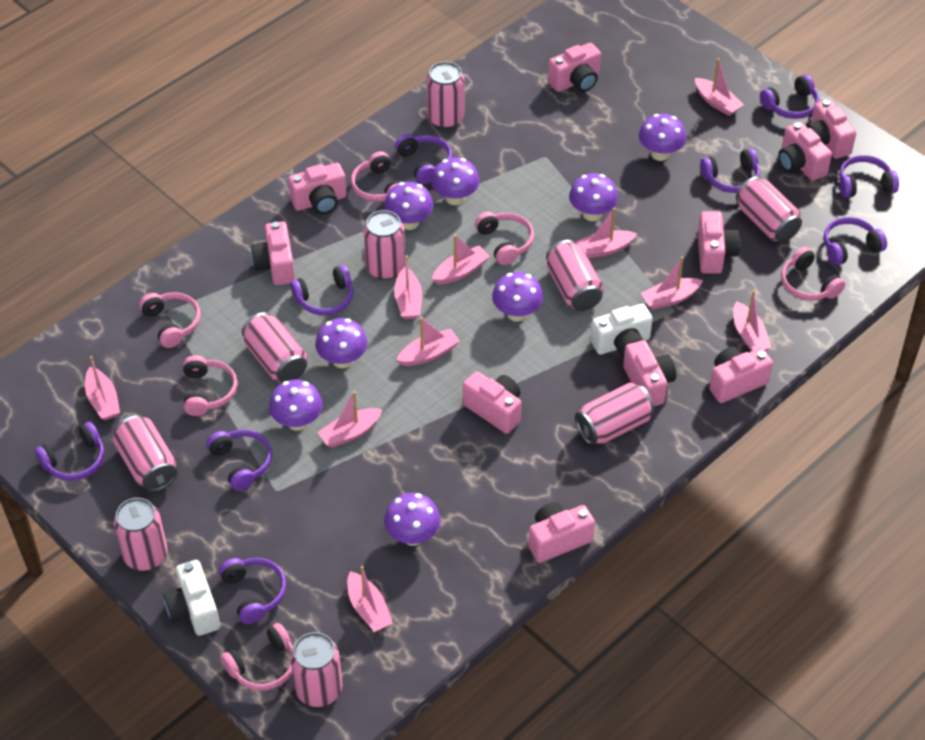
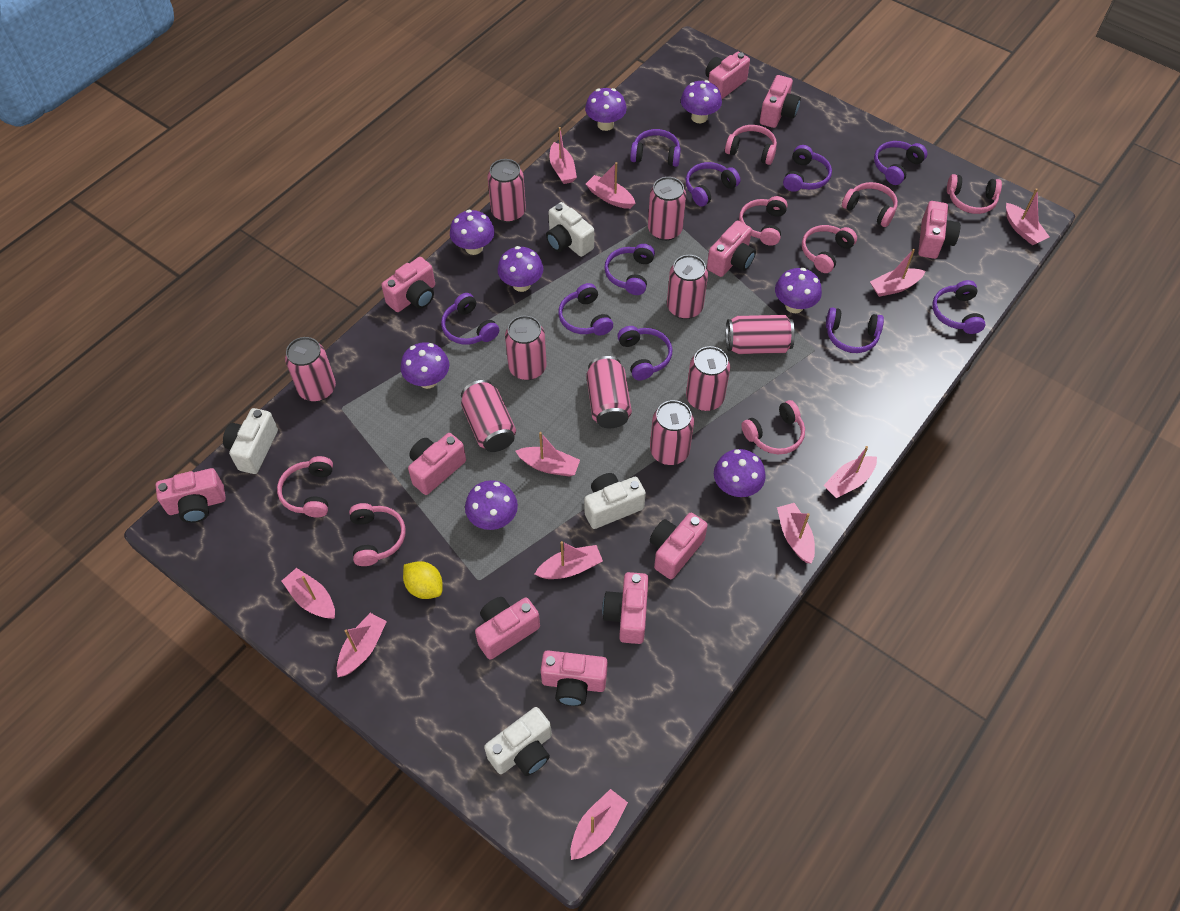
pink boat: [85,356,120,420] [318,391,382,448] [347,566,393,632] [394,255,422,319] [397,317,460,366] [432,234,490,284] [576,207,637,258] [641,257,703,310] [695,58,744,116] [733,290,772,351] = 10 -> [282,568,335,619] [337,613,387,677] [516,432,580,477] [535,541,603,579] [550,127,577,184] [571,789,628,860] [586,162,636,209] [777,503,815,563] [823,446,877,498] [870,249,925,297] [1006,188,1050,245] = 11
pink camera: [251,221,295,285] [288,163,347,214] [463,371,521,434] [528,502,595,563] [548,43,601,92] [623,340,676,406] [697,211,740,274] [709,347,773,403] [778,121,832,181] [806,99,856,159] = 10 -> [156,468,226,523] [381,257,435,312] [408,433,466,495] [475,597,540,660] [541,650,607,706] [602,572,649,644] [650,513,708,579] [705,52,750,99] [707,221,756,277] [760,75,801,128] [918,201,961,259] = 11
pink can: [113,415,177,492] [114,498,168,571] [242,312,307,383] [290,632,342,707] [363,210,406,280] [426,62,464,129] [546,240,604,311] [575,383,654,445] [736,176,802,242] = 9 -> [285,337,336,402] [461,380,516,452] [487,159,526,223] [505,316,546,380] [586,356,632,428] [648,177,686,241] [650,400,694,465] [667,255,708,319] [686,346,730,411] [726,315,795,354] = 10
pink headphones: [139,292,201,348] [183,355,238,416] [221,623,293,691] [351,151,403,202] [475,212,534,265] [781,247,845,301] = 6 -> [277,456,333,518] [349,503,406,566] [725,125,777,165] [739,196,788,246] [741,400,805,454] [802,225,857,273] [842,182,898,227] [947,174,1002,214] = 8
purple headphones: [35,422,104,481] [207,429,272,491] [219,558,286,624] [290,265,353,315] [395,134,452,184] [700,148,760,193] [760,74,819,119] [824,217,887,265] [839,155,899,198] = 9 -> [441,293,499,345] [558,283,613,335] [604,244,655,295] [617,326,672,380] [630,129,681,167] [686,162,740,207] [783,145,832,192] [826,308,884,353] [874,141,927,185] [932,280,986,334] = 10
white camera: [163,560,220,636] [590,304,653,358] = 2 -> [223,408,278,474] [484,707,552,776] [546,202,594,257] [584,473,646,529] = 4
yellow lemon: none = 0 -> [403,561,443,599] = 1

